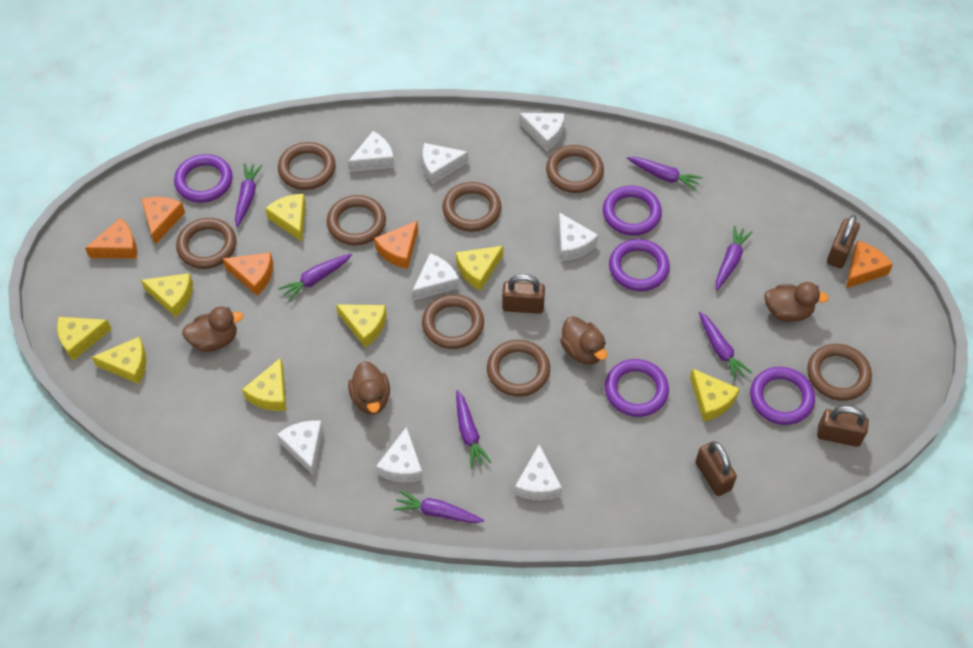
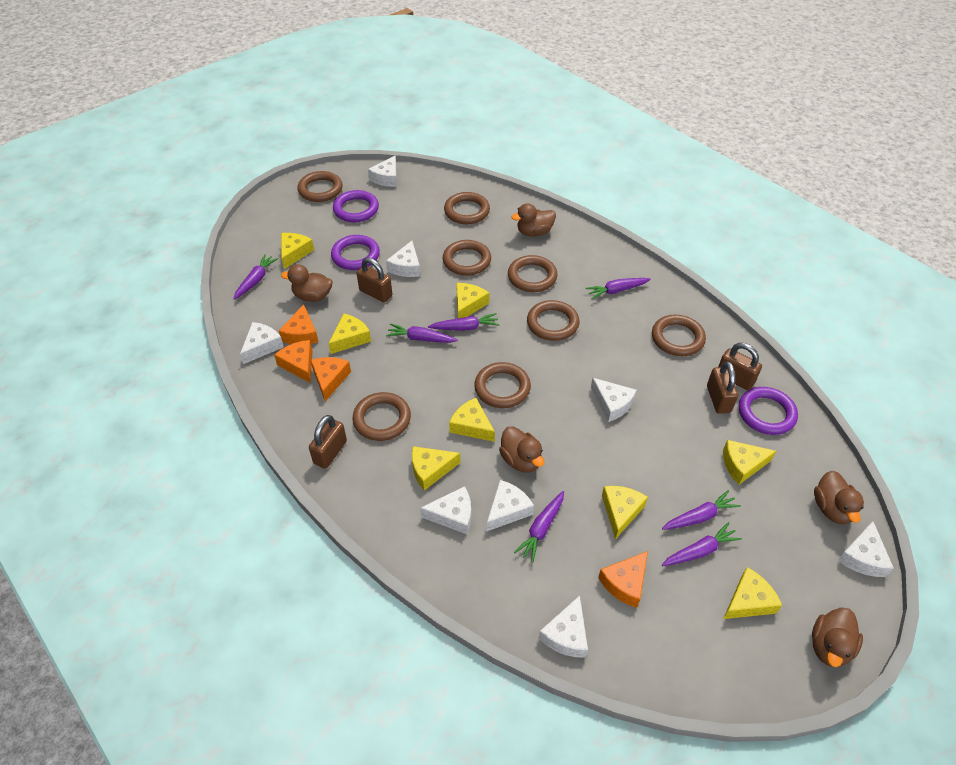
brown duck: [182,306,243,352] [348,361,390,414] [560,316,607,365] [764,282,829,322] = 4 -> [281,264,332,302] [499,426,544,473] [511,203,556,236] [812,607,863,667] [814,471,864,525] = 5
orange cheese: [85,218,137,259] [141,197,185,245] [222,252,273,296] [374,221,418,269] [846,241,893,288] = 5 -> [274,340,313,383] [279,304,318,344] [311,357,351,401] [598,551,648,608] = 4
purple ring: [174,154,233,203] [603,186,662,236] [605,359,669,417] [609,239,670,291] [750,367,815,425] = 5 -> [331,235,380,270] [333,190,379,222] [739,387,798,435] = 3

